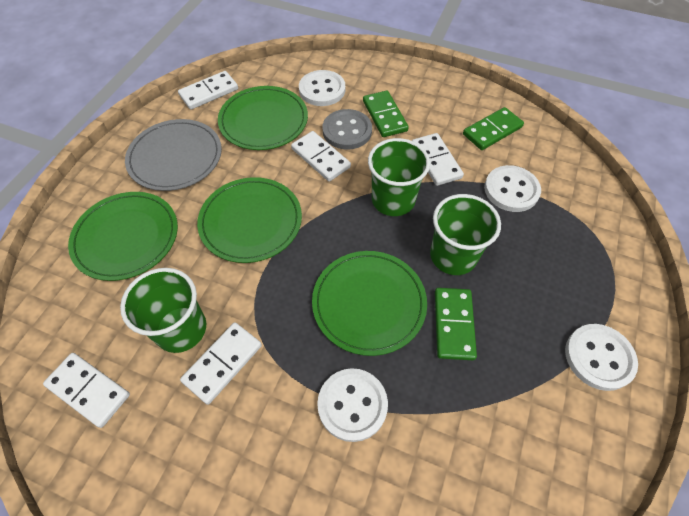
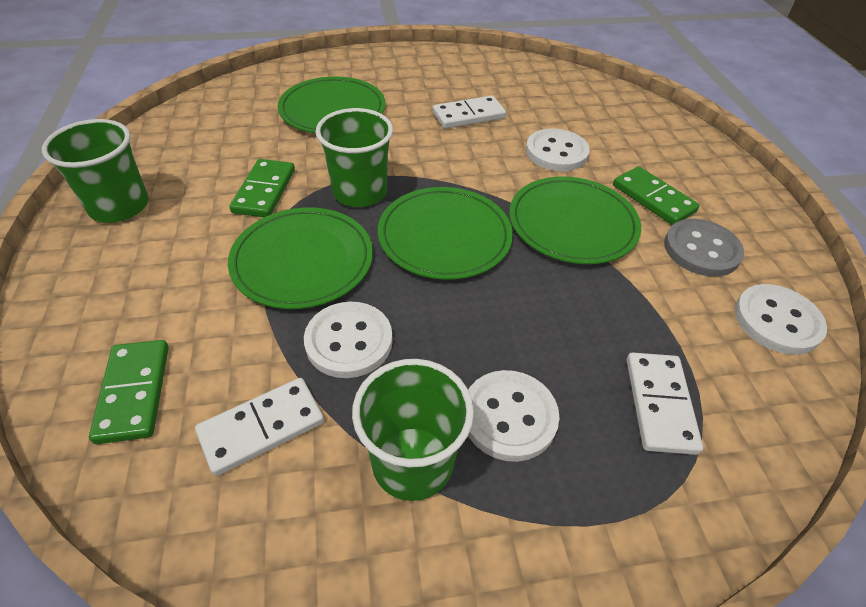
grey plate: [125,119,222,191] = 1 -> none = 0
white domino: [43,353,130,428] [178,71,238,110] [180,322,262,405] [291,131,351,182] [412,133,464,186] = 5 -> [195,378,324,476] [433,96,506,129] [627,352,703,455] = 3

